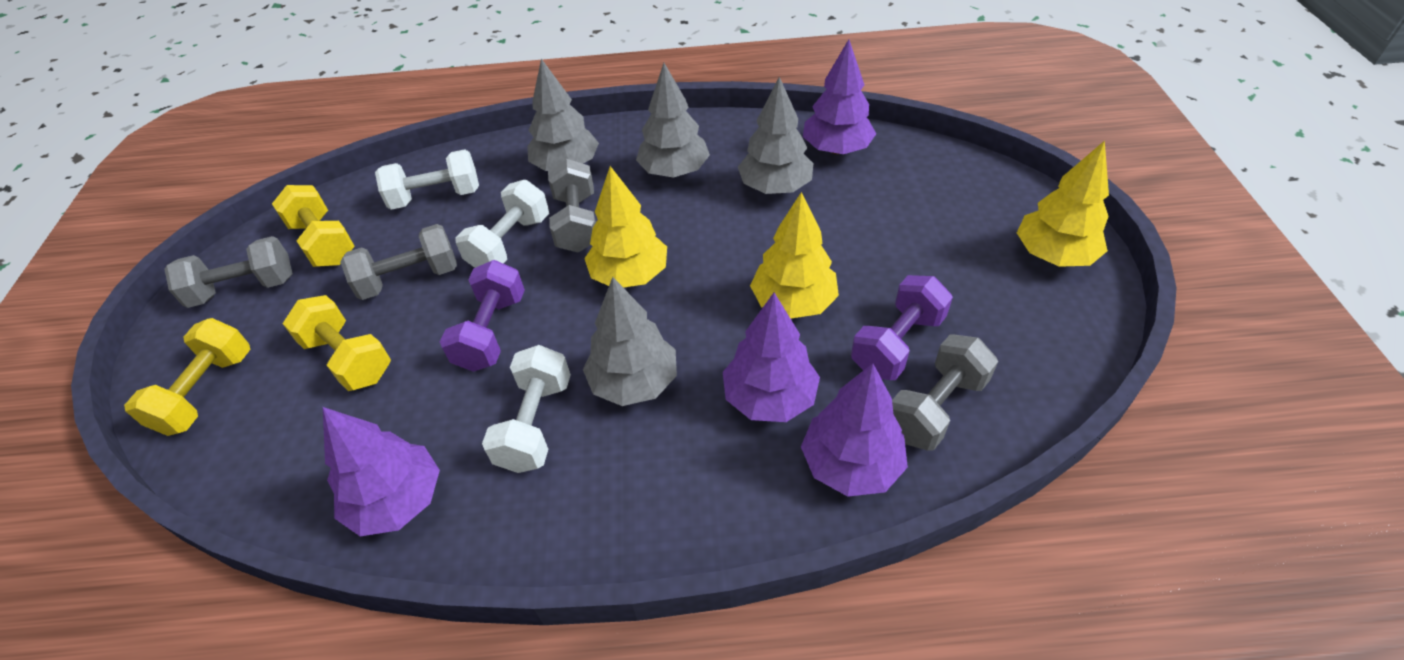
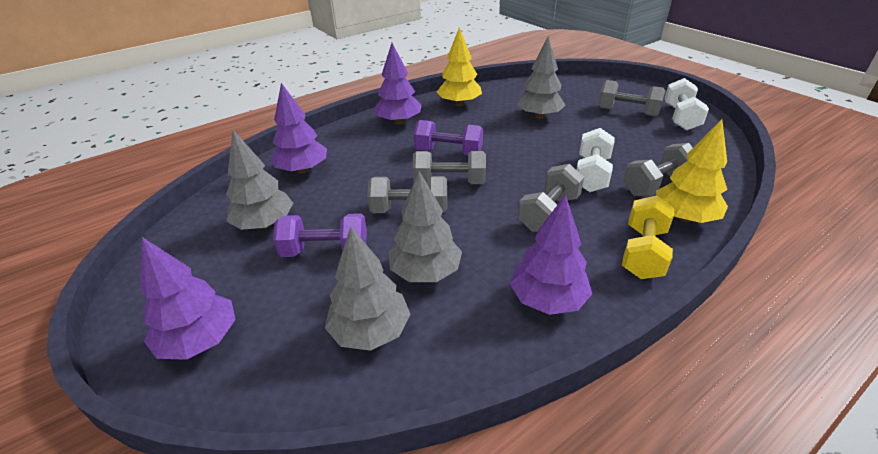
grey dumbbell: [164,236,293,308] [340,224,457,300] [548,159,596,253] [892,334,998,451] = 4 -> [367,176,447,213] [412,151,486,184] [518,164,584,232] [598,80,665,116] [623,143,693,196] = 5
white dumbbell: [375,149,479,210] [455,180,549,268] [482,345,571,473] = 3 -> [577,128,615,192] [664,78,709,131] = 2
yellow dumbbell: [124,318,251,436] [272,185,355,267] [283,295,391,391] = 3 -> [622,195,674,279] = 1
yellow tree: [584,166,667,288] [750,192,839,319] [1017,141,1109,267] = 3 -> [437,27,482,106] [656,119,728,223] = 2

